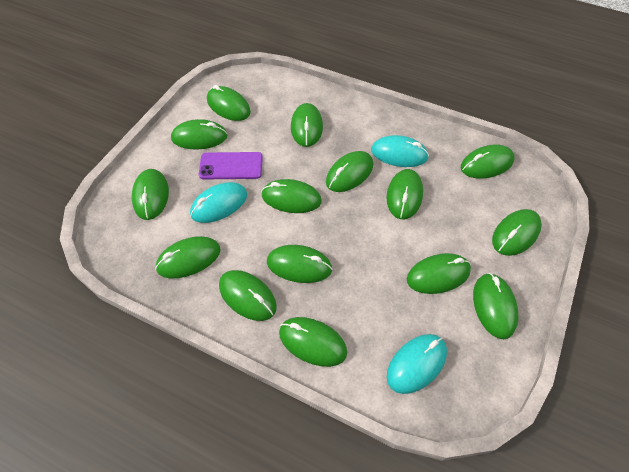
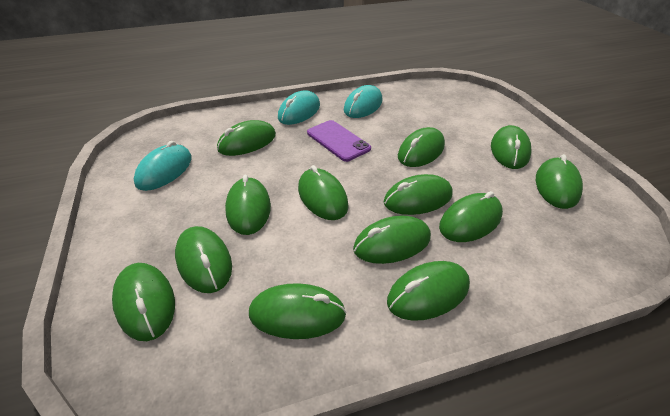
green mouse: [132,169,169,220] [155,236,221,278] [171,119,228,149] [207,85,251,121] [219,270,277,321] [262,179,322,213] [267,245,333,283] [279,317,347,367] [291,103,323,147] [326,151,373,192] [386,169,423,219] [407,253,471,294] [461,144,514,179] [473,273,518,339] [492,209,542,256] = 15 -> [112,263,175,341] [175,226,232,293] [217,120,276,156] [225,175,271,235] [249,283,346,339] [298,165,349,220] [353,216,431,264] [384,174,453,215] [387,261,470,321] [398,127,445,167] [439,191,503,242] [491,125,532,169] [536,154,583,209] = 13

